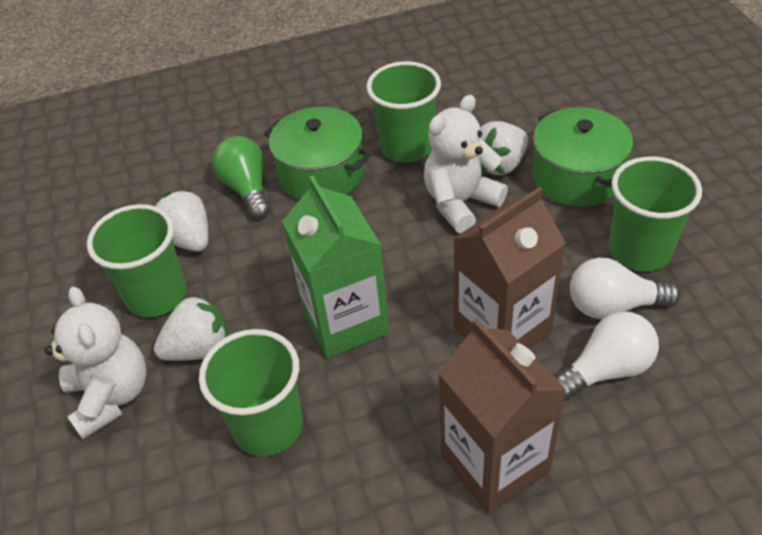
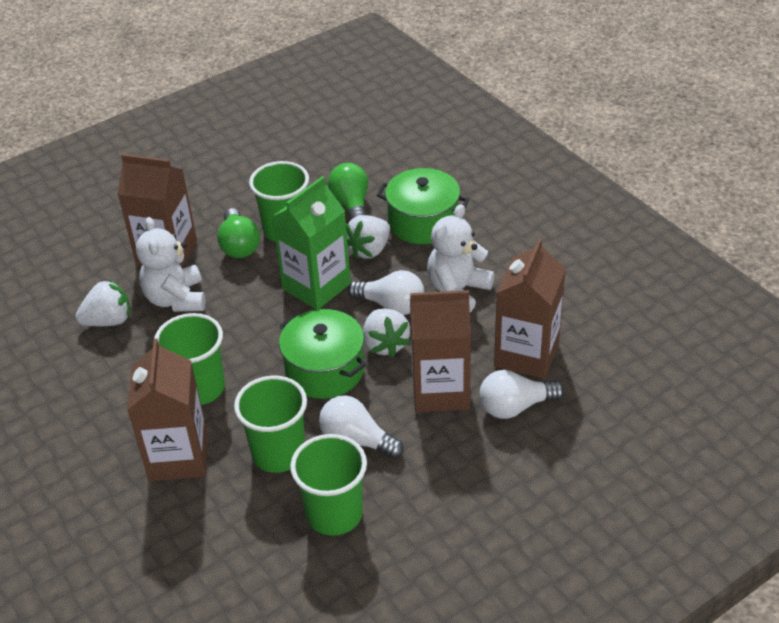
brown carton: [438,318,567,514] [453,187,566,350] = 2 -> [117,154,197,268] [127,339,208,481] [410,290,471,412] [494,238,566,379] = 4
green light bulb: [212,136,270,219] = 1 -> [217,208,260,258] [328,163,368,219] = 2
white light bulb: [554,312,659,401] [570,258,681,319] = 2 -> [319,395,404,459] [348,270,424,315] [480,370,564,419] = 3

